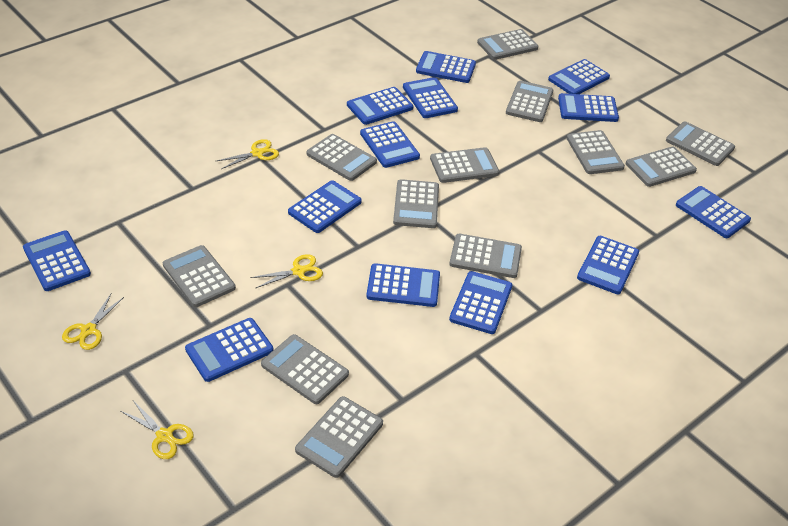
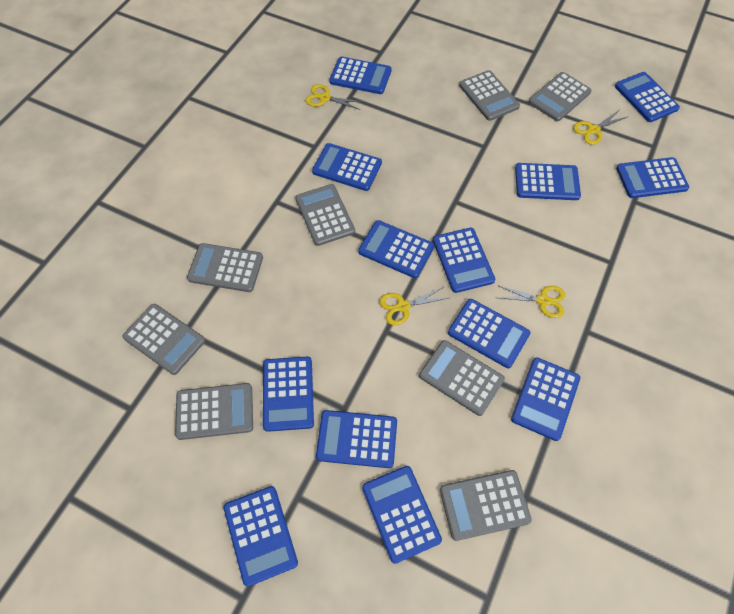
grey calculator: [163,245,236,307] [261,334,349,404] [295,396,383,478] [307,134,377,181] [393,179,439,228] [430,147,499,183] [449,234,522,278] [477,29,538,60] [506,81,554,122] [567,130,625,174] [626,147,697,187] [666,122,735,166] = 12 -> [122,304,205,375] [175,383,253,440] [187,243,263,292] [295,184,355,246] [419,340,505,416] [440,470,532,541] [459,70,520,121] [529,72,592,122] = 8

